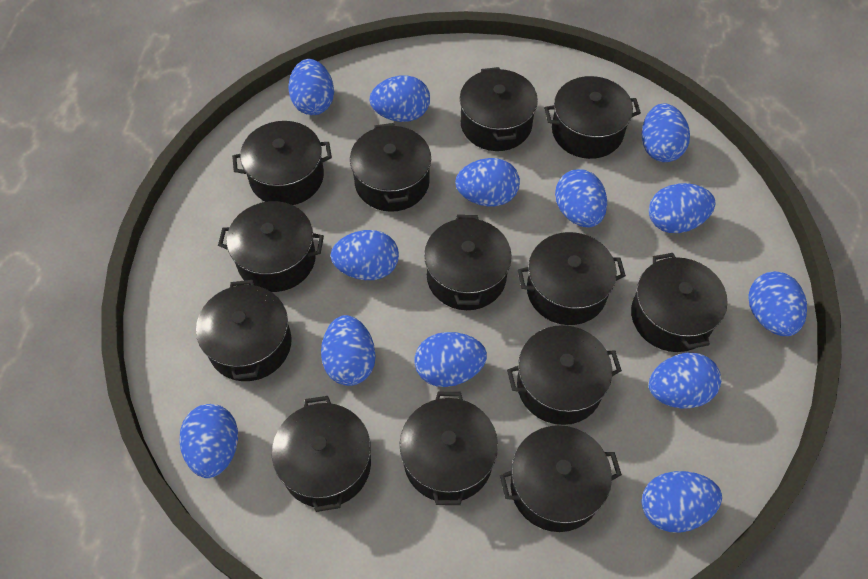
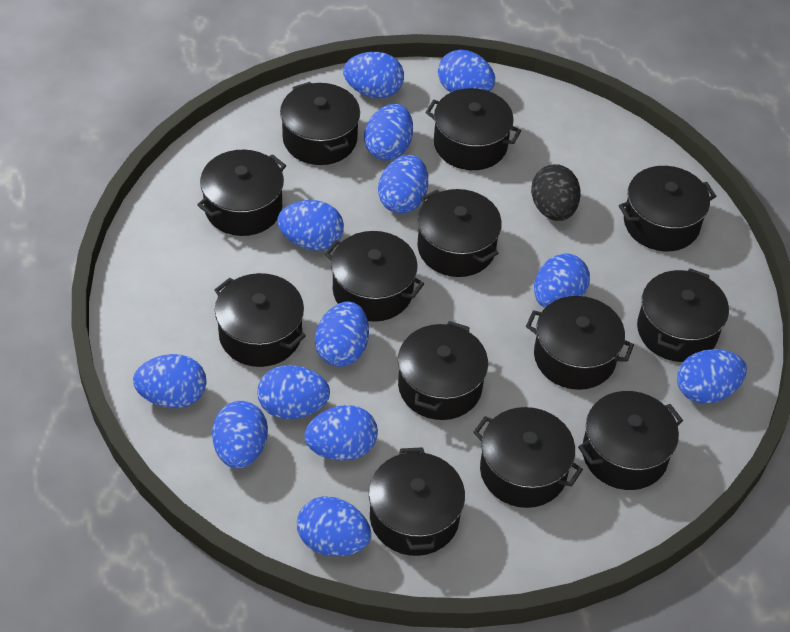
black egg: none = 0 -> [531,164,581,221] = 1

